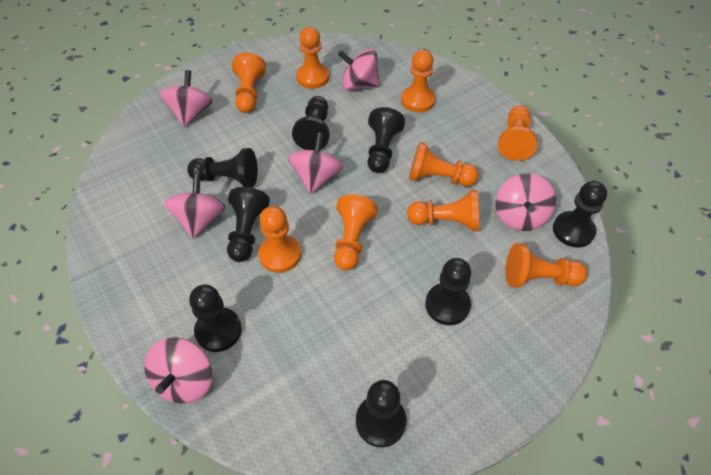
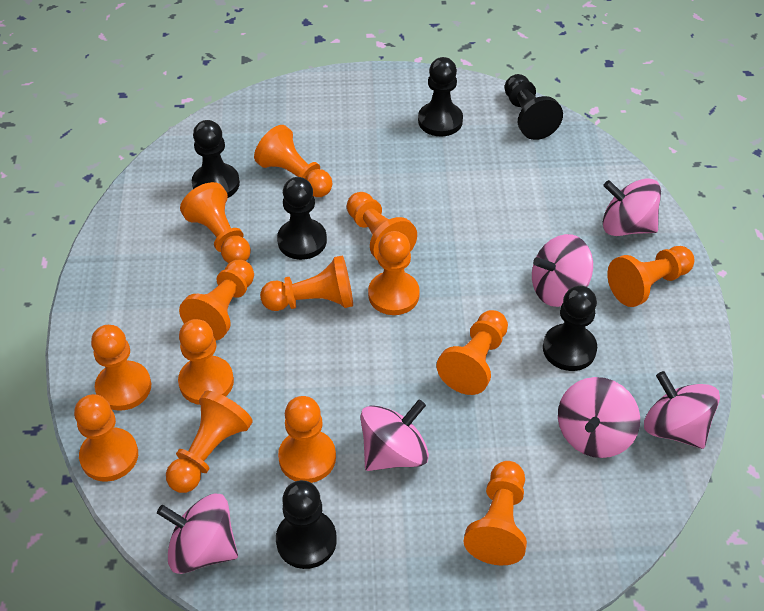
black pawn: [187,148,258,187] [189,284,242,352] [227,187,270,262] [292,96,330,150] [356,380,406,447] [367,107,405,173] [425,258,471,325] [553,181,607,248] = 8 -> [192,120,240,198] [276,480,337,569] [277,177,327,260] [418,57,463,136] [505,74,563,140] [543,286,597,371] = 6
orange pawn: [232,52,266,113] [258,206,301,273] [296,27,329,89] [334,195,378,270] [401,50,436,112] [407,190,479,231] [409,142,479,187] [498,105,537,161] [506,243,587,288] = 9 -> [74,394,138,482] [91,325,151,411] [166,391,253,493] [178,319,234,405] [179,260,254,340] [180,182,251,263] [254,125,333,197] [260,255,353,311] [278,396,336,483] [347,192,417,261] [368,231,420,315] [436,310,508,395] [464,461,527,566] [607,246,695,307] = 14

